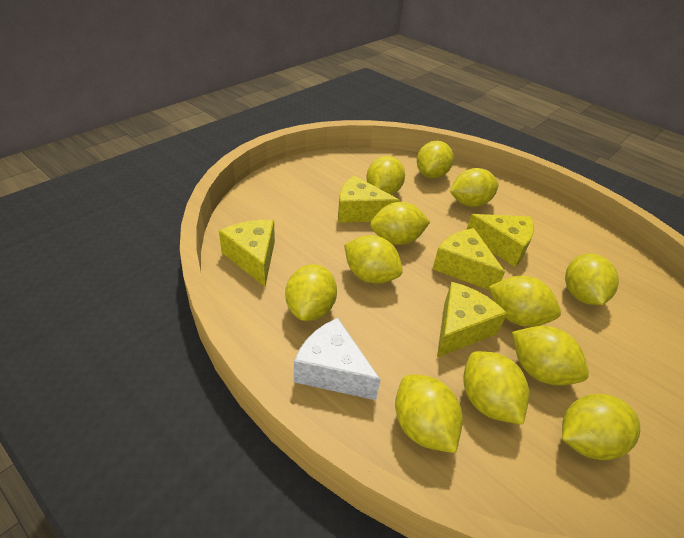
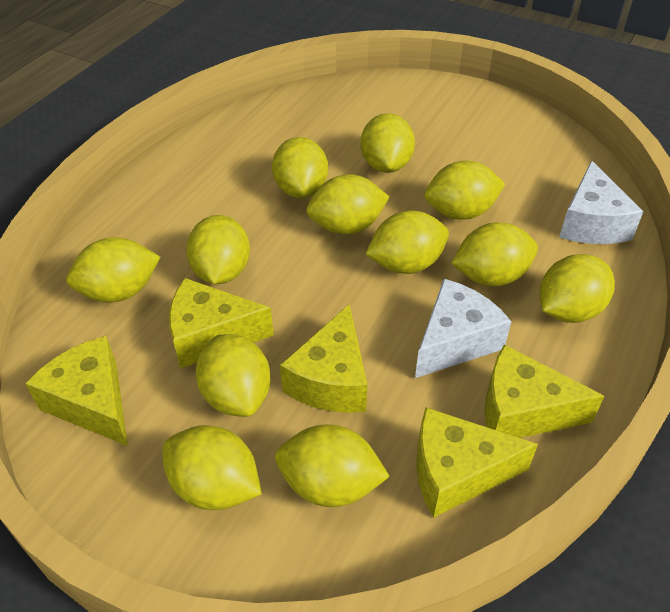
white cheese: [294,318,381,400] = 1 -> [415,279,512,378] [559,160,643,244] = 2

